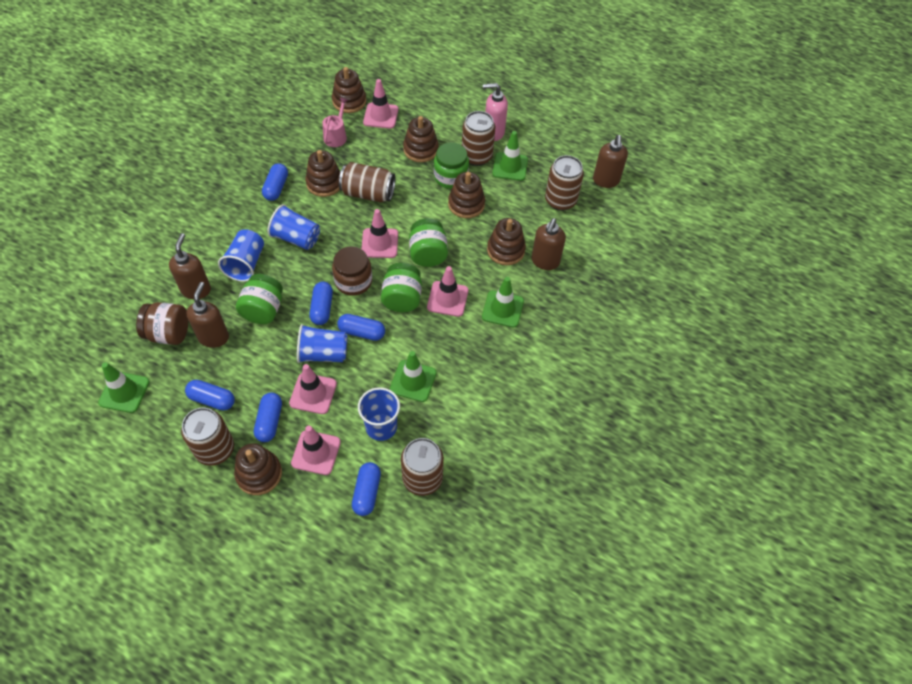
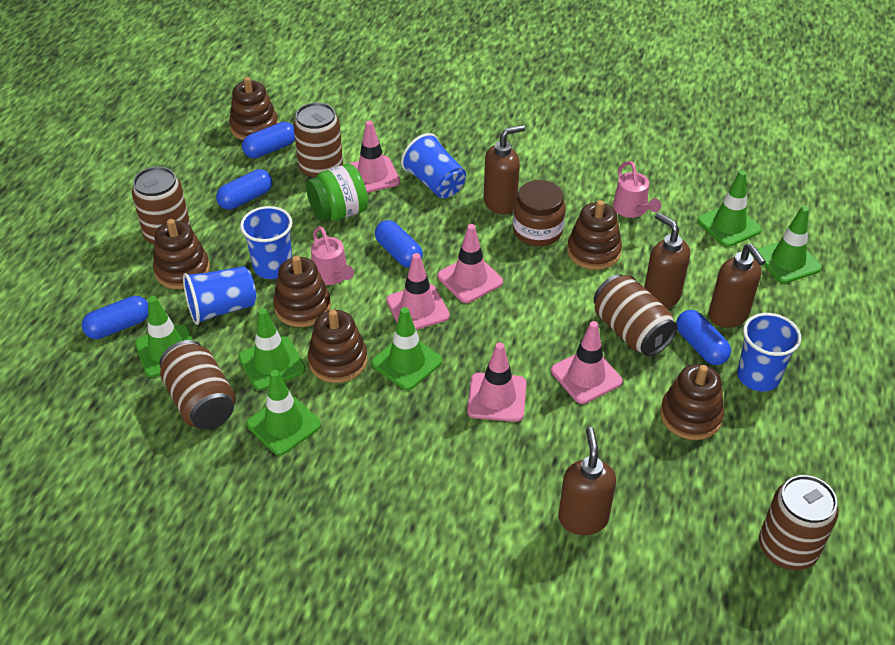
blue capsule: [185,380,235,410] [254,393,282,442] [262,163,288,201] [309,282,333,325] [337,314,385,341] [352,462,381,516] = 6 -> [82,296,148,339] [216,169,272,210] [242,122,295,158] [375,220,423,268] [676,310,731,365] = 5
brown jar: [136,302,188,345] [332,246,372,296] = 2 -> [513,180,566,246] = 1
green jar: [236,274,283,324] [381,263,422,312] [409,218,448,267] [434,142,469,189] = 4 -> [306,164,368,222] = 1
green traffic cone: [98,362,150,413] [390,351,437,402] [482,277,524,328] [492,131,528,181] = 4 -> [135,296,193,377] [239,308,306,390] [246,370,321,455] [371,307,442,390] [697,171,762,247] [757,206,822,283] = 6
pink soap dispenser: [483,83,508,141] = 1 -> none = 0
pink watering can: [322,98,348,147] = 1 -> [311,226,354,285] [613,161,661,218] = 2

